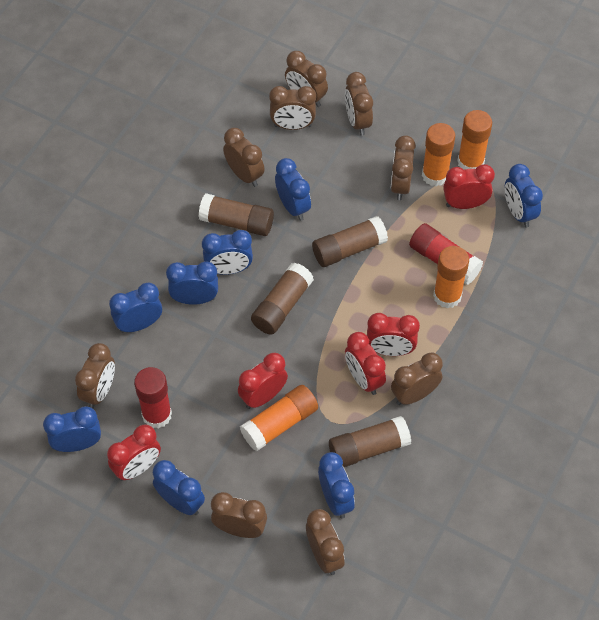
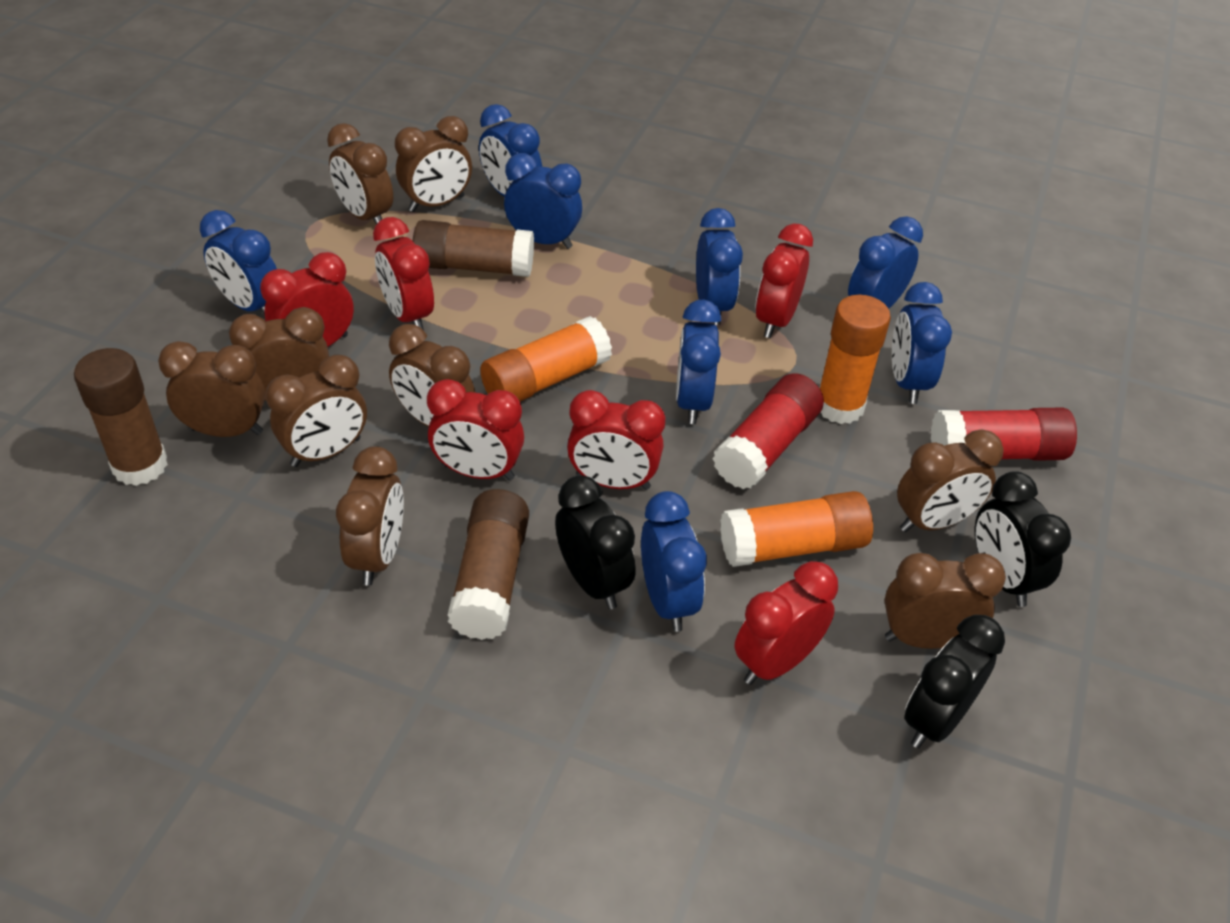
black clock: none = 0 -> [555,475,636,609] [904,615,1005,748] [975,471,1071,607] = 3
brown glue stick: [198,193,274,236] [251,262,314,335] [312,216,388,267] [329,416,411,467] = 4 -> [74,348,168,486] [413,220,534,277] [447,489,529,640] = 3
orange glue stick: [240,385,318,451] [422,123,455,187] [433,246,469,309] [457,110,492,169] = 4 -> [480,316,612,402] [720,491,873,567] [819,295,891,424] = 3
red clock: [107,424,161,481] [238,353,288,409] [345,332,386,395] [367,313,420,356] [443,164,495,209] = 5 -> [260,252,354,347] [373,217,434,330] [427,379,524,481] [567,390,665,490] [734,561,838,685] [755,224,813,338] = 6

